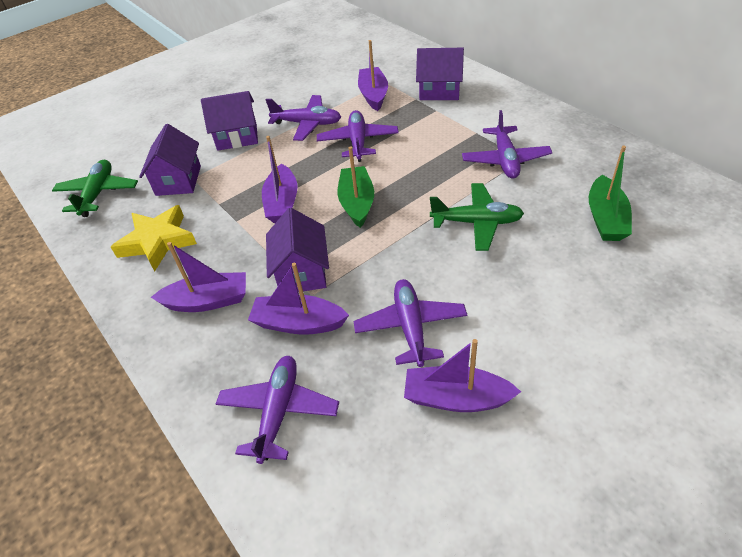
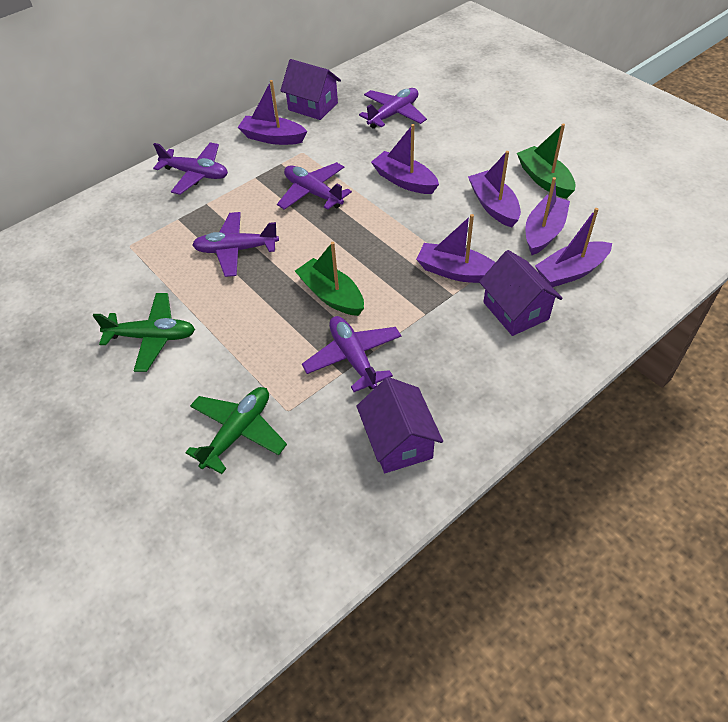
purple boat: [151,242,246,312] [248,262,349,335] [262,136,298,223] [358,40,388,111] [404,339,521,412] = 5 -> [237,80,307,145] [371,124,439,194] [416,214,496,283] [468,151,521,228] [525,177,570,255] [535,208,612,287] = 6
purple house: [139,124,201,196] [201,91,258,150] [266,208,329,292] [416,48,464,100] = 4 -> [280,59,341,120] [357,377,443,473] [479,250,563,336] = 3
yellow star: [111,205,197,271] = 1 -> none = 0

